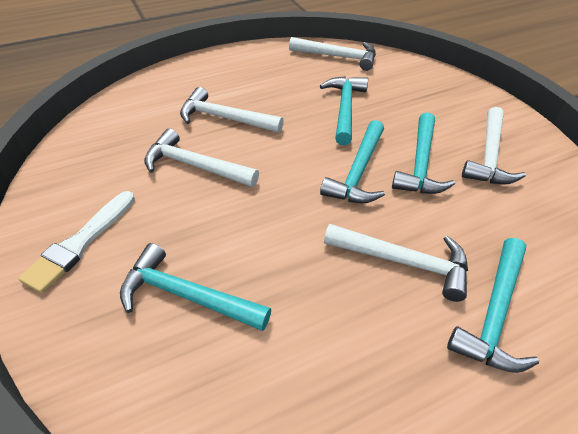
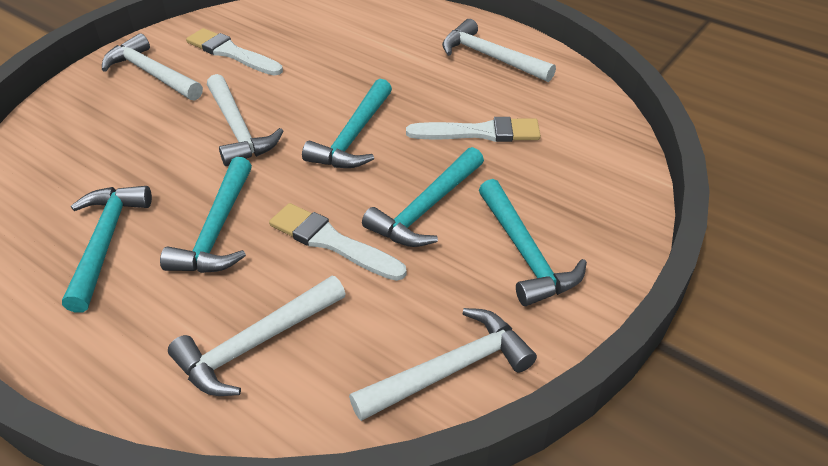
white brush: [18,191,135,293] = 1 -> [186,28,283,76] [269,203,407,281] [406,117,541,142] = 3

